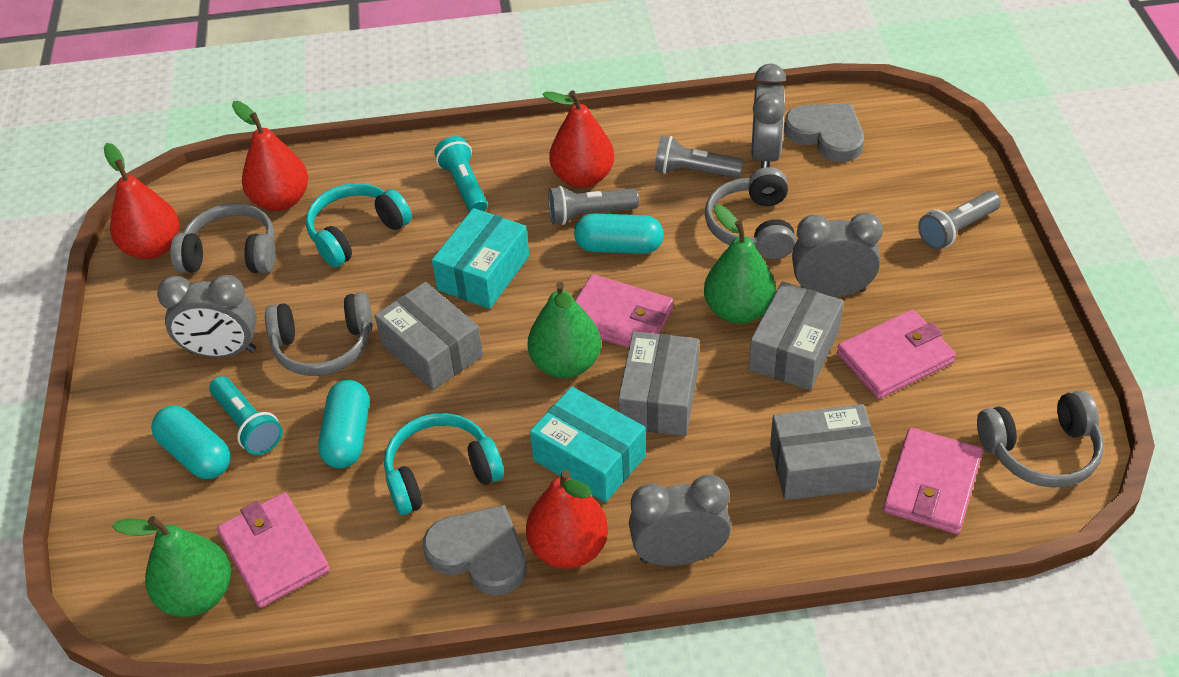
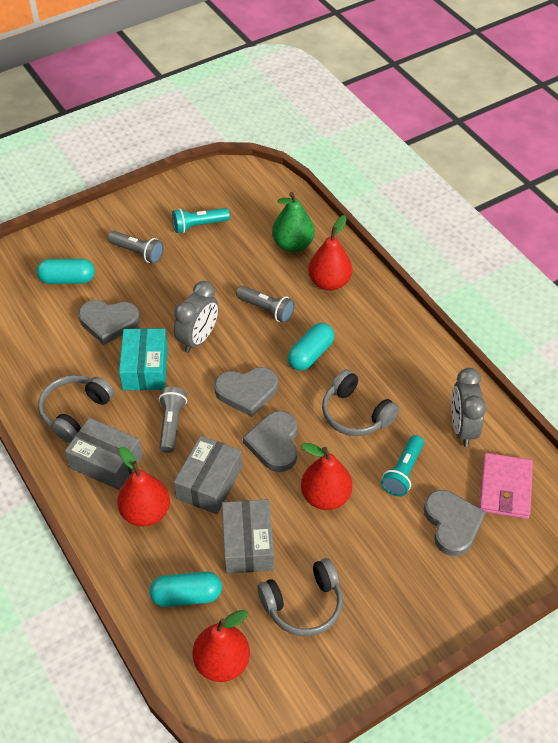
green pear: [112,516,231,617] [528,282,601,378] [704,205,776,324] = 3 -> [272,192,315,252] = 1
grey box: [375,282,483,390] [618,331,699,436] [749,282,844,390] [770,404,881,500] = 4 -> [65,418,143,490] [174,436,242,514] [222,499,274,574] = 3
grey clock: [157,275,257,358] [629,475,731,566] [751,64,786,168] [792,213,883,297] = 4 -> [174,281,219,353] [452,368,486,447] = 2
grey headphones: [170,203,276,273] [265,292,373,376] [705,167,796,259] [977,390,1104,488] = 4 -> [38,375,114,443] [258,558,343,636] [322,369,399,436] = 3
grey heart: [423,505,527,596] [784,104,864,162] = 2 -> [78,300,140,345] [214,367,278,417] [243,411,298,472] [424,490,486,556] = 4
pink wallet: [217,492,330,608] [575,274,674,348] [837,309,956,399] [883,428,983,534] = 4 -> [479,453,533,519] = 1
turquoise box: [432,208,529,309] [530,387,646,502] = 2 -> [119,328,168,390] = 1
turquoise headphones: [306,183,412,267] [384,413,504,515] = 2 -> none = 0

